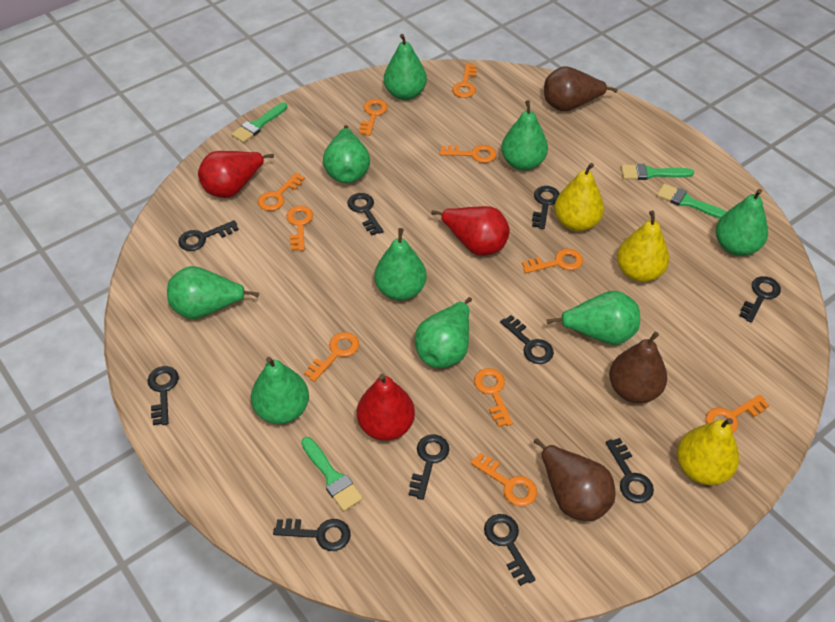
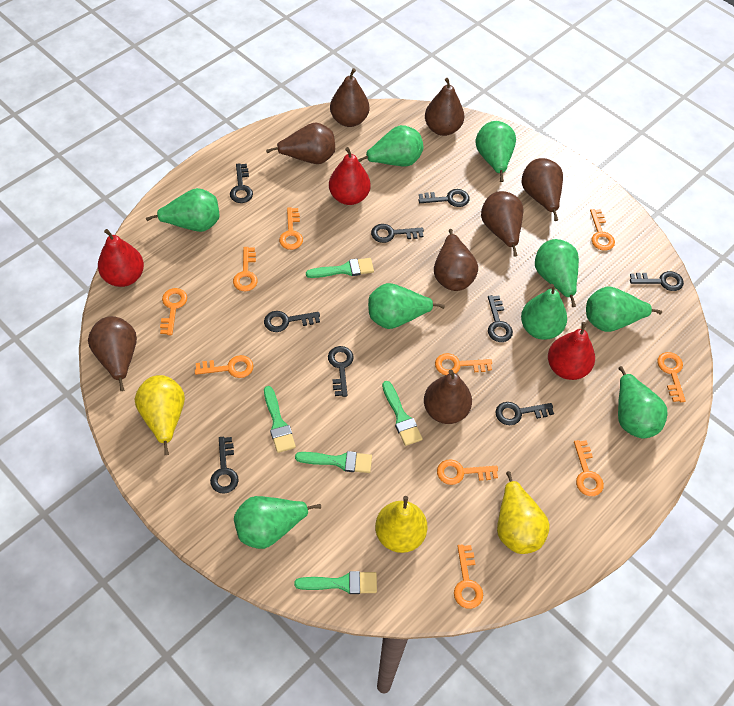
black key: [148,366,179,425] [178,220,239,251] [273,518,351,551] [347,193,384,235] [409,434,449,500] [484,514,536,586] [500,315,554,364] [532,186,560,229] [606,438,654,503] [739,276,781,322] = 10 -> [210,437,238,493] [230,164,253,203] [264,311,320,332] [328,346,354,397] [371,224,424,243] [419,189,469,207] [488,295,513,342] [495,402,554,425] [630,271,684,291] = 9
brown pear: [534,438,615,521] [544,67,618,112] [609,332,667,403] = 3 -> [88,316,137,391] [266,122,335,164] [330,68,369,127] [424,370,472,424] [425,78,464,136] [434,229,478,291] [481,191,523,257] [522,158,563,221] = 8
green brush: [231,102,287,143] [301,437,363,511] [621,164,694,180] [657,184,727,219] = 4 -> [264,386,296,453] [294,571,377,594] [295,451,372,473] [306,258,374,278] [382,381,423,446] = 5

